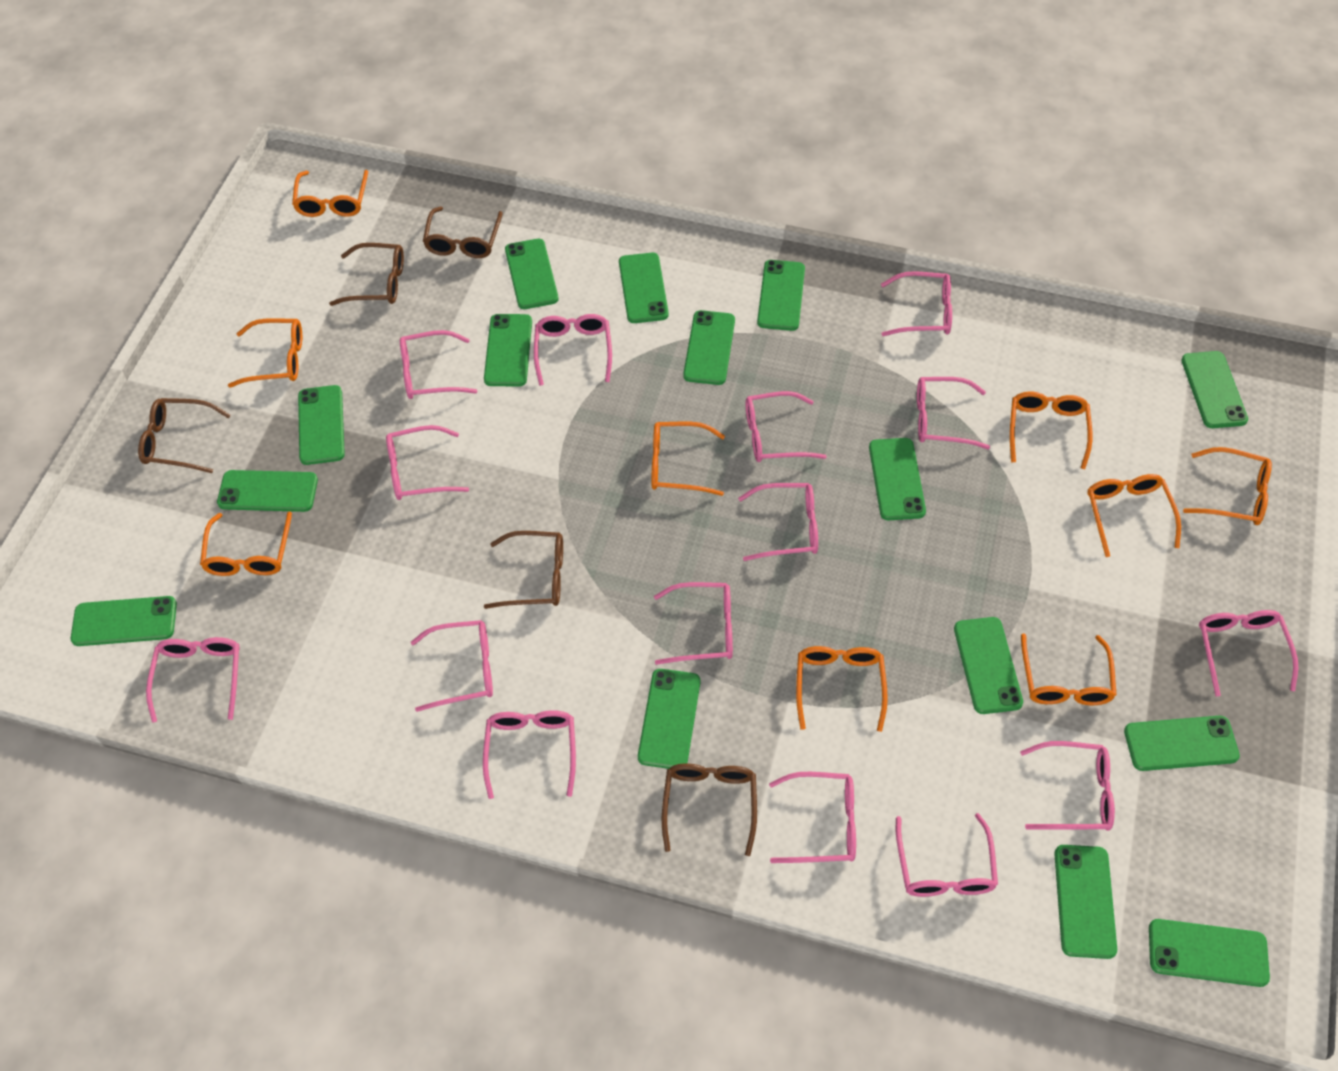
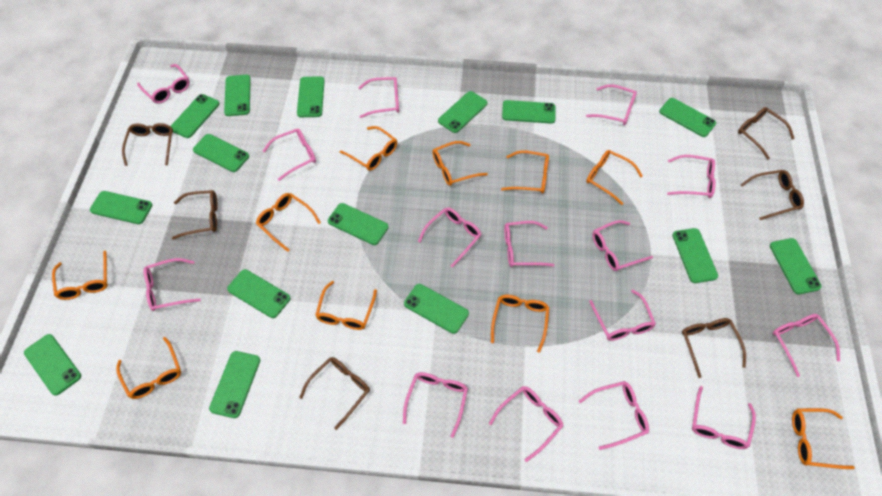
brown glasses: [138,398,231,473] [329,243,404,306] [423,206,503,258] [484,531,563,609] [662,764,757,856] = 5 -> [122,123,173,166] [172,190,218,239] [299,357,370,430] [682,318,746,378] [738,107,795,159] [741,170,804,220] = 6
orange glasses: [200,512,292,576] [228,318,302,388] [292,170,368,217] [651,422,725,496] [796,646,888,732] [1010,392,1092,469] [1021,633,1117,705] [1087,474,1181,557] [1183,447,1272,525] = 9 -> [52,251,108,300] [116,337,181,399] [256,193,321,252] [315,281,377,330] [340,126,397,171] [432,141,488,186] [491,295,549,353] [501,150,549,194] [586,150,643,205] [792,408,855,469] = 10

